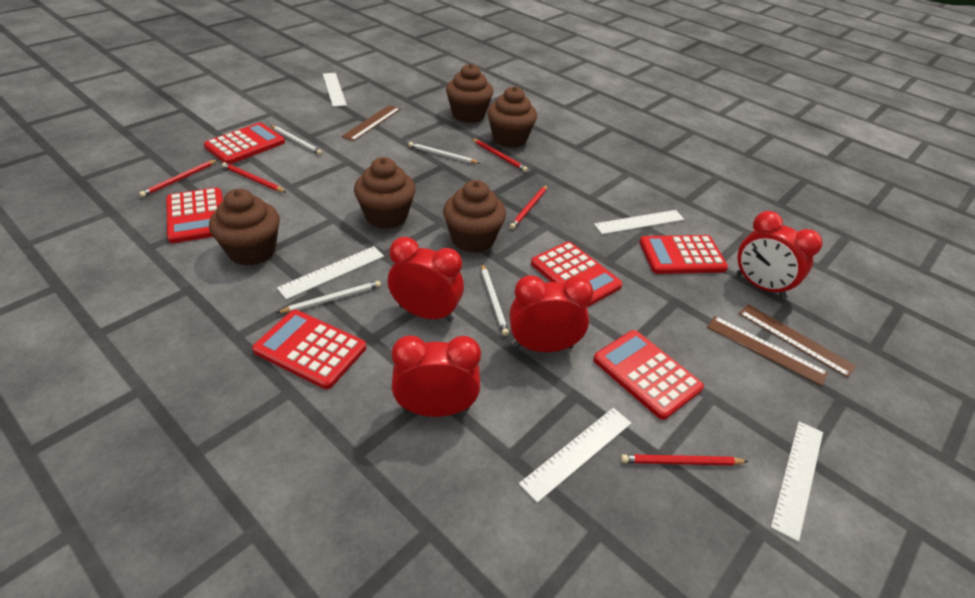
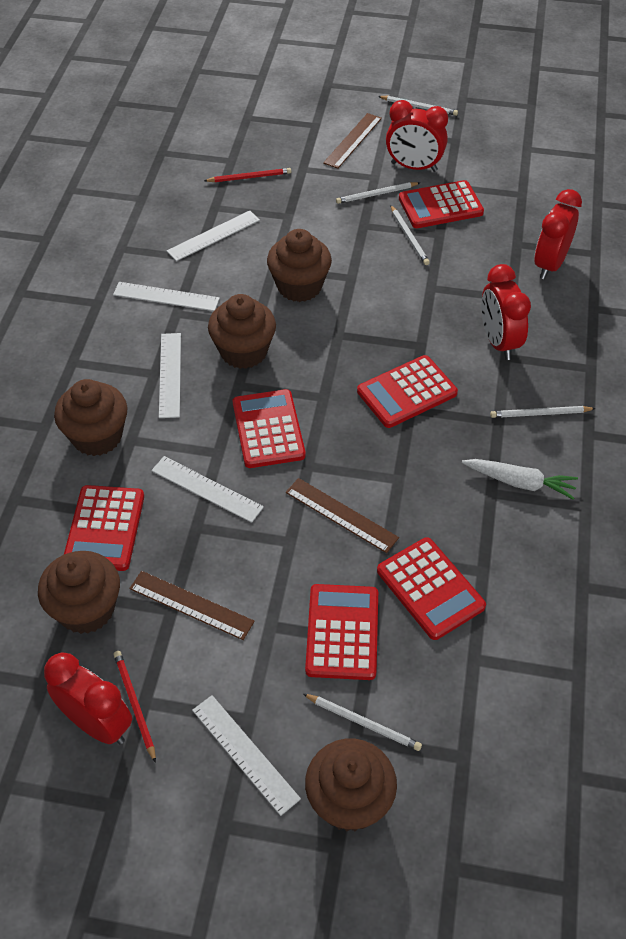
red pencil: [139,159,218,197] [222,162,287,193] [471,138,528,172] [510,185,548,229] [621,454,749,466] = 5 -> [114,651,156,763] [204,168,291,182] = 2
white carrot: none = 0 -> [462,459,578,500] = 1
white pencil: [270,125,322,155] [277,281,381,313] [409,142,480,164] [481,264,509,336] = 4 -> [303,694,422,751] [336,182,420,204] [378,96,458,116] [390,205,430,265] [490,406,596,418] = 5

